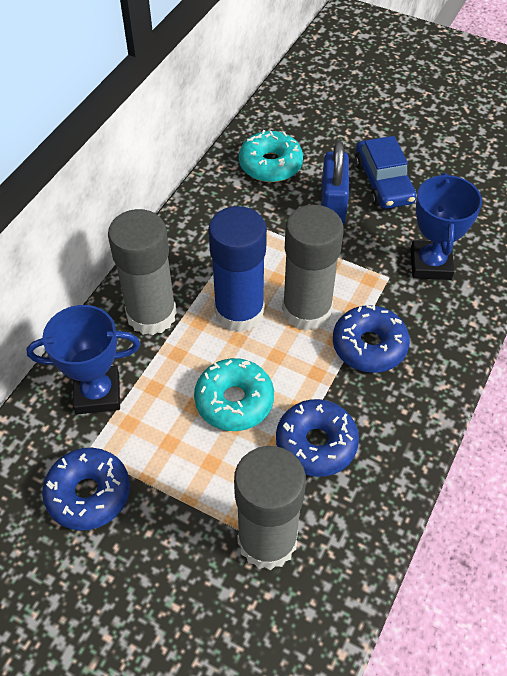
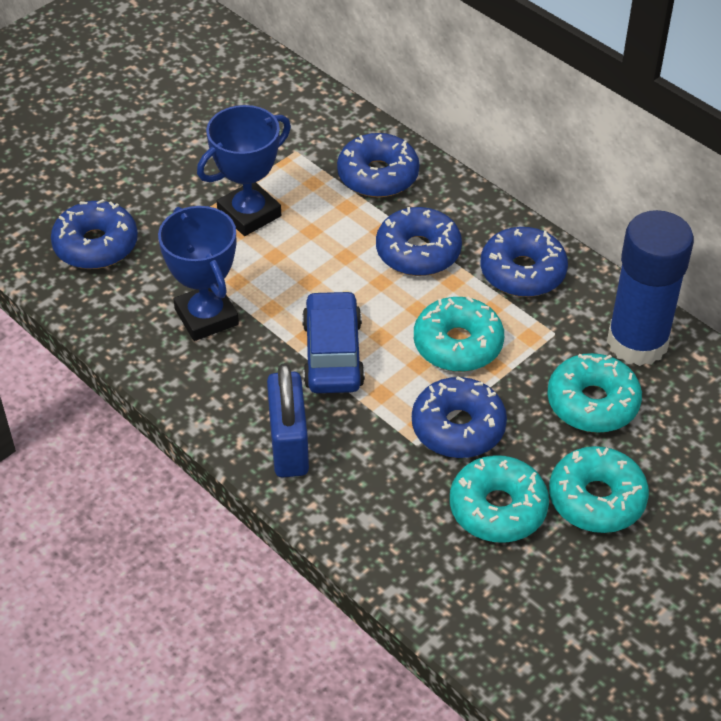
blue donut: [42,448,130,531] [276,399,359,477] [333,304,410,373] = 3 -> [51,199,138,269] [337,133,420,197] [376,207,462,276] [412,376,507,458] [480,227,568,297] = 5
grey glue stick: [108,209,177,336] [234,446,306,570] [282,205,344,331] = 3 -> none = 0
turquoise donut: [194,358,274,431] [239,130,303,182] = 2 -> [414,296,504,372] [450,455,549,543] [547,353,642,433] [549,446,649,533] = 4

